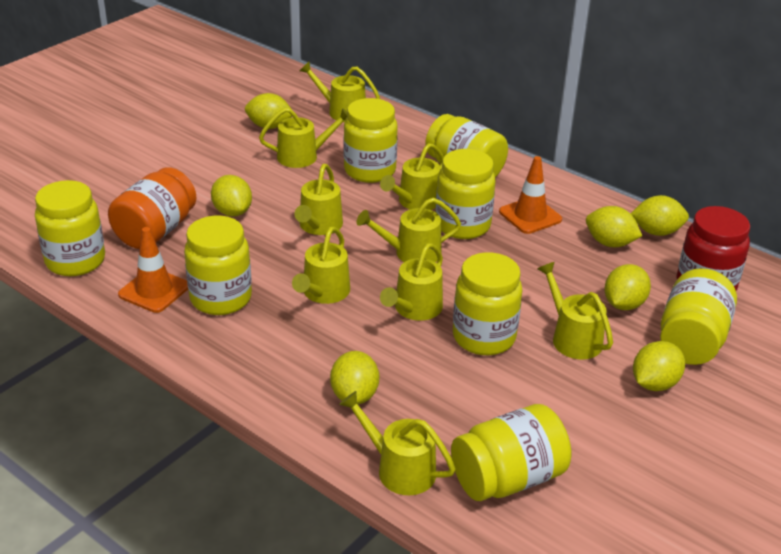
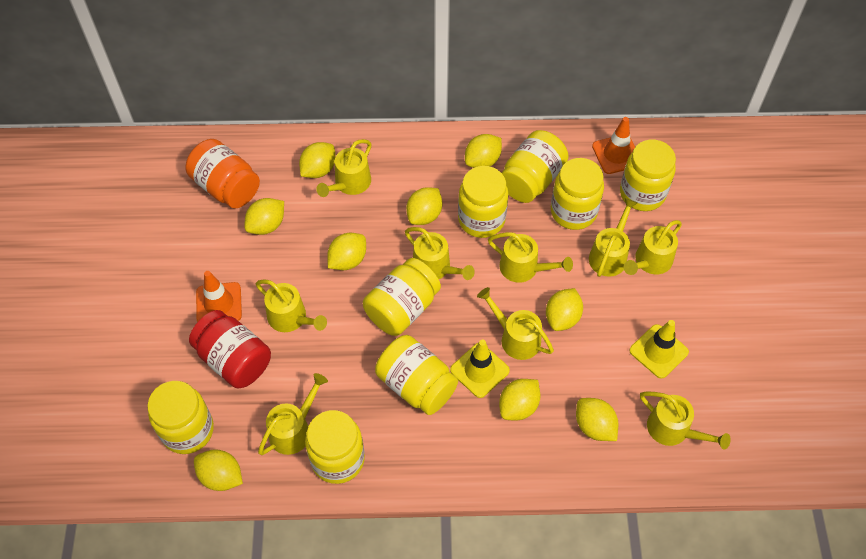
yellow lemon: [211,175,252,217] [245,93,292,129] [330,351,379,405] [586,206,642,247] [604,264,651,310] [631,195,689,236] [633,341,685,391] = 7 -> [194,449,243,491] [244,198,284,235] [299,142,336,178] [327,233,366,270] [406,187,442,225] [465,134,502,168] [499,379,541,421] [546,288,583,331] [576,398,618,441] = 9
yellow traffic cone: none = 0 -> [450,339,510,398] [629,320,689,379] = 2

